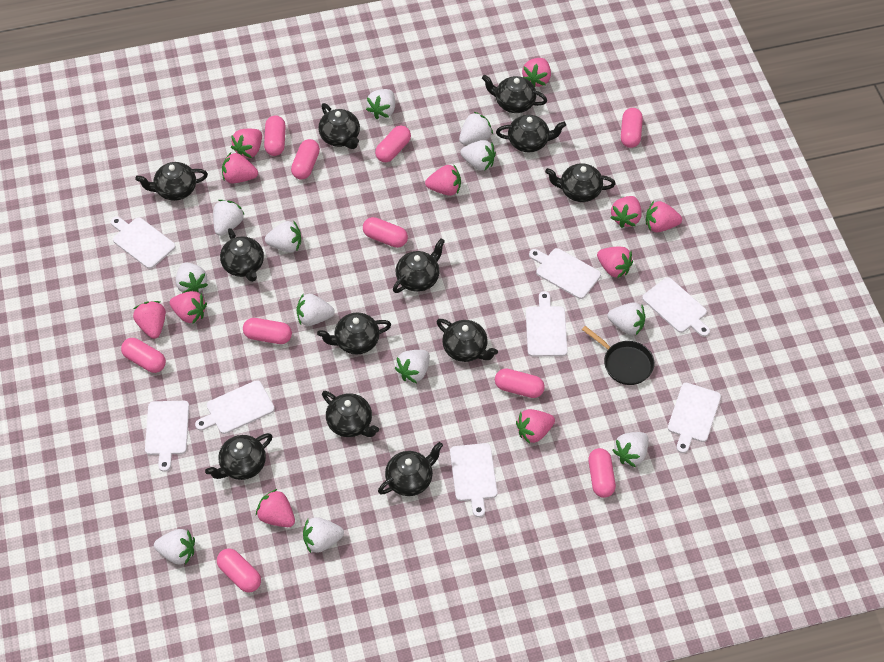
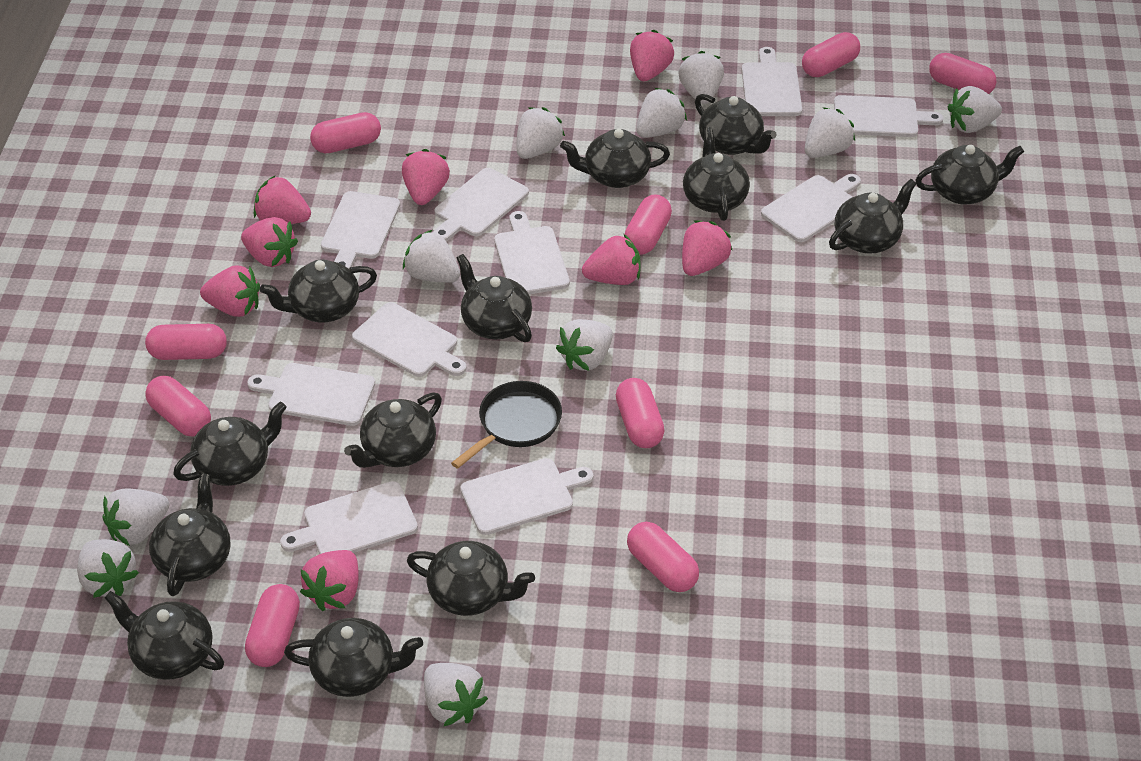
black teapot: [135,162,208,201] [205,433,272,480] [220,228,264,282] [317,313,391,355] [319,103,360,149] [322,391,379,437] [378,442,443,496] [393,238,445,293] [437,319,498,362] [482,75,547,113] [496,115,566,153] [545,163,616,202] = 12 -> [105,591,224,680] [149,473,231,596] [173,402,287,486] [260,259,377,323] [284,618,423,697] [344,393,442,468] [407,541,535,616] [457,254,532,342] [560,128,670,188] [683,127,750,221] [695,94,776,155] [829,179,917,254] [915,145,1024,205] = 13
pink capsule: [121,338,166,373] [217,548,261,593] [243,318,292,344] [264,115,286,156] [291,139,320,180] [363,217,408,248] [375,125,411,162] [495,368,545,398] [588,448,616,498] [621,108,643,148] = 10 -> [145,324,227,360] [145,376,211,437] [245,584,300,667] [310,112,381,153] [616,378,665,448] [625,194,672,255] [627,522,699,592] [802,32,860,77] [929,53,996,94] = 9
pink strawberry: [133,301,166,339] [170,291,207,324] [222,152,258,183] [231,129,262,158] [256,489,295,527] [425,165,461,196] [516,409,555,444] [522,58,551,87] [597,247,633,278] [610,196,642,228] [646,201,682,232] = 11 -> [200,266,260,317] [241,217,298,267] [254,176,311,224] [300,550,359,611] [402,149,450,205] [582,234,641,285] [630,30,674,81] [682,220,733,276] = 8
white cutting board: [111,217,176,269] [145,401,189,472] [195,380,275,434] [450,443,497,517] [526,291,568,357] [529,248,601,299] [642,277,710,337] [668,383,721,453] = 8 -> [247,363,375,426] [280,481,418,554] [321,191,400,270] [352,302,466,377] [433,168,529,241] [460,458,593,535] [494,211,570,294] [742,47,802,116] [761,174,861,242] [834,95,944,137] = 10
white strawberry: [154,529,195,565] [176,263,208,293] [213,200,245,236] [265,220,301,252] [296,293,335,326] [303,517,344,553] [366,89,395,119] [395,350,430,383] [459,111,493,145] [460,140,496,170] [608,302,645,335] [613,432,649,467] = 12 -> [77,539,139,598] [102,488,169,546] [403,230,460,283] [424,663,488,726] [516,107,565,159] [556,319,613,371] [636,88,687,138] [678,51,724,104] [805,107,855,158] [948,86,1002,133] = 10

